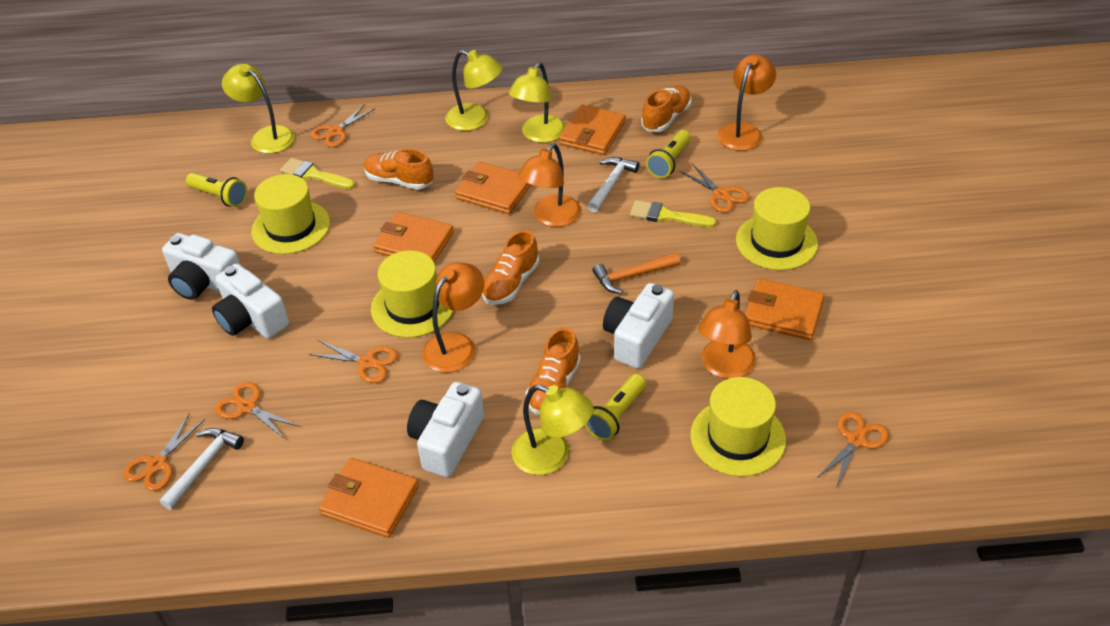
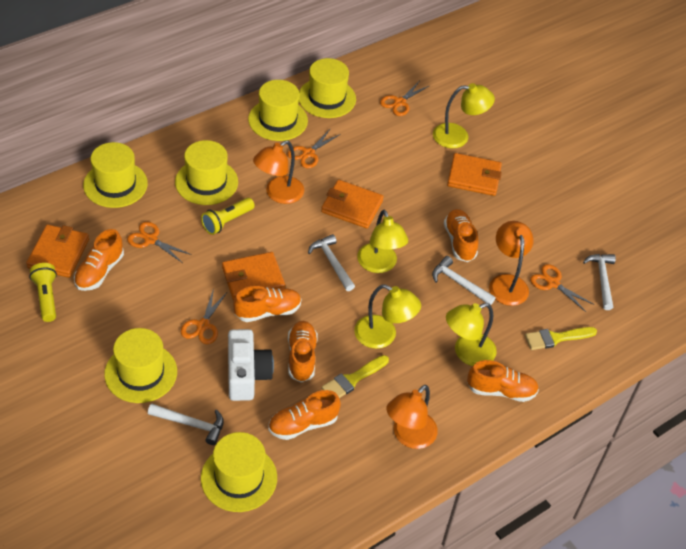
orange hammer: [592,253,680,294] = 1 -> none = 0
orange lamp: [422,262,484,373] [518,143,581,227] [698,290,756,379] [717,54,776,151] = 4 -> [253,140,304,204] [386,385,438,449] [489,221,534,306] = 3
orange scissors: [123,414,205,491] [215,381,300,440] [309,340,398,383] [310,104,375,147] [680,164,749,213] [817,412,889,488] = 6 -> [127,222,192,263] [181,288,228,344] [287,129,340,168] [380,80,429,116] [530,264,593,312] = 5
orange shoe: [364,149,433,190] [482,230,539,305] [525,327,581,415] [641,85,691,132] = 4 -> [74,229,124,291] [233,286,302,322] [268,390,341,440] [288,321,318,383] [444,209,479,262] [467,360,539,402] = 6
orange wallet: [319,458,419,538] [373,212,454,262] [455,162,531,214] [559,104,626,155] [745,278,825,340] = 5 -> [26,224,89,278] [222,252,285,300] [321,180,384,228] [447,153,502,196] = 4
white camera: [162,233,240,300] [212,263,289,339] [407,382,484,477] [603,283,674,369] = 4 -> [228,329,274,401] = 1
white hammer: [160,428,244,510] [587,157,639,212] = 2 -> [148,403,224,445] [308,234,355,291] [432,256,495,305] [583,254,616,310] = 4
yellow flashlight: [186,173,248,207] [585,374,646,441] [646,130,691,178] = 3 -> [29,263,57,322] [201,198,255,235] = 2
yellow hat: [251,174,330,254] [371,250,454,338] [690,377,786,477] [736,187,818,270] = 4 -> [83,142,148,208] [104,328,177,403] [175,140,238,205] [201,432,277,512] [248,80,308,141] [299,58,356,118] = 6

